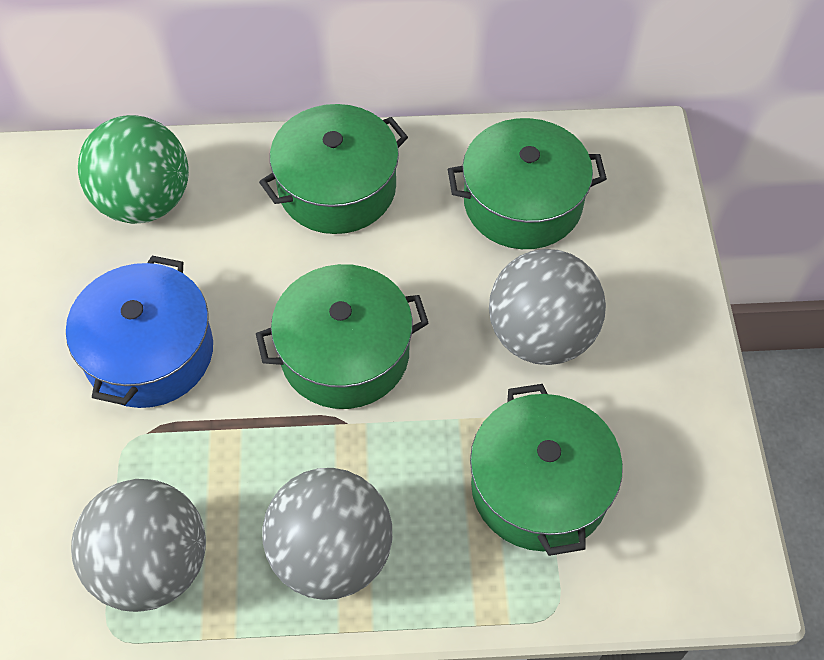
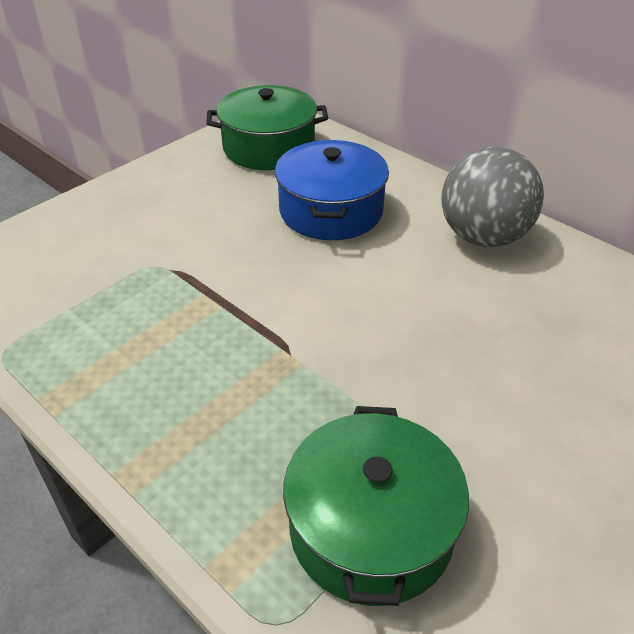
green ball: [78,115,189,224] = 1 -> none = 0
green pot: [256,264,429,409] [259,104,408,234] [448,118,607,249] [470,384,623,556] = 4 -> [206,85,328,170] [283,406,469,606] = 2
grey ball: [71,479,206,612] [262,468,392,600] [489,249,606,365] = 3 -> [441,147,544,247] = 1

